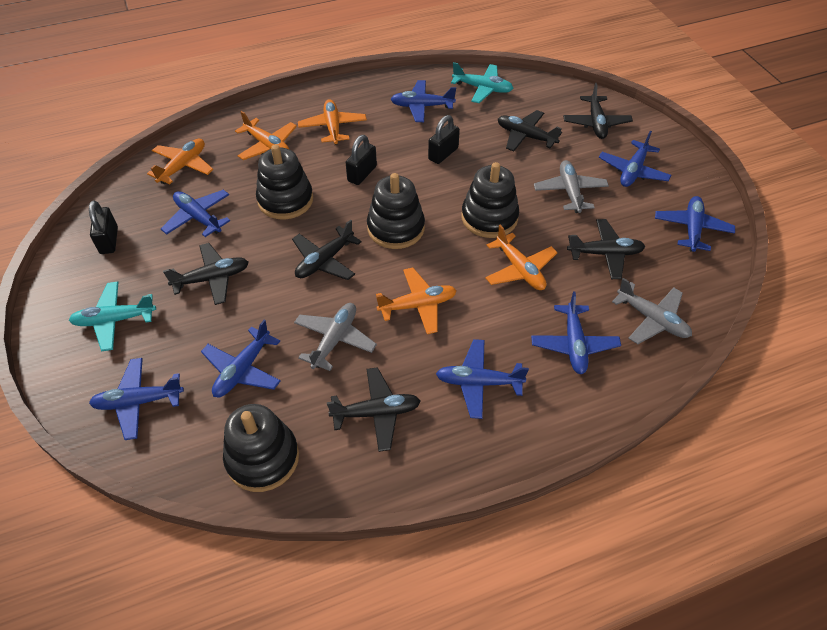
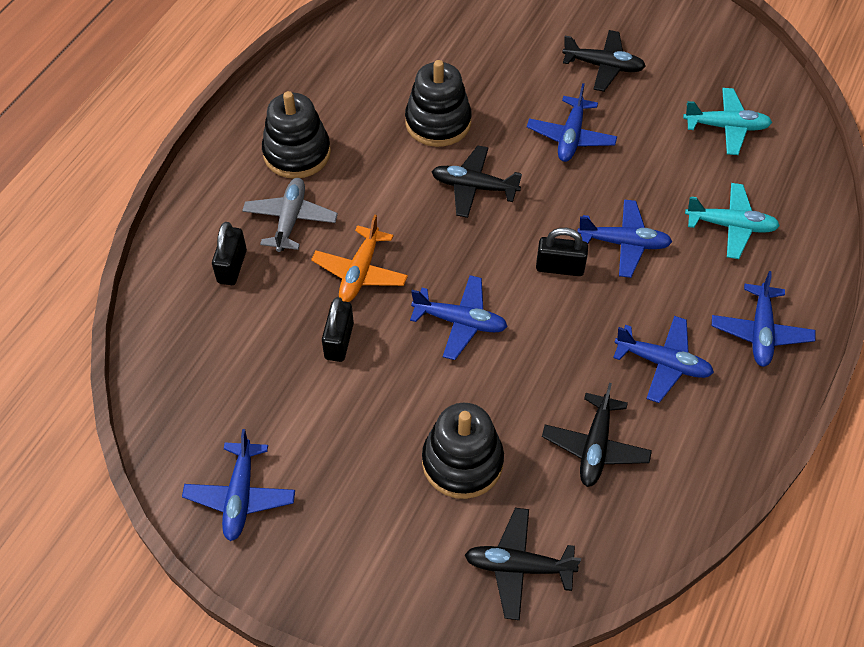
black plane: [163,243,249,305] [292,220,362,280] [327,367,421,452] [498,110,562,151] [563,83,633,139] [567,219,645,279] = 6 -> [432,145,522,218] [465,508,581,620] [542,383,652,487] [562,30,646,92] = 4
black stacking toy: [223,404,299,492] [256,145,313,219] [367,173,425,249] [461,162,519,238] = 4 -> [262,91,331,178] [405,60,472,147] [422,403,504,499] = 3
blue plane: [89,358,184,440] [161,190,230,237] [201,320,281,397] [391,80,456,122] [436,339,529,419] [531,291,621,374] [599,131,671,187] [655,196,735,252] = 8 -> [182,429,295,541] [410,275,508,360] [527,83,617,162] [577,199,672,278] [613,316,714,403] [712,271,816,367] = 6
grey plane: [294,303,377,371] [534,160,609,213] [612,278,692,344] = 3 -> [242,178,338,252] = 1
orange plane: [147,139,213,184] [235,111,297,160] [298,99,367,145] [376,268,457,334] [485,225,558,290] = 5 -> [311,215,408,302] = 1

